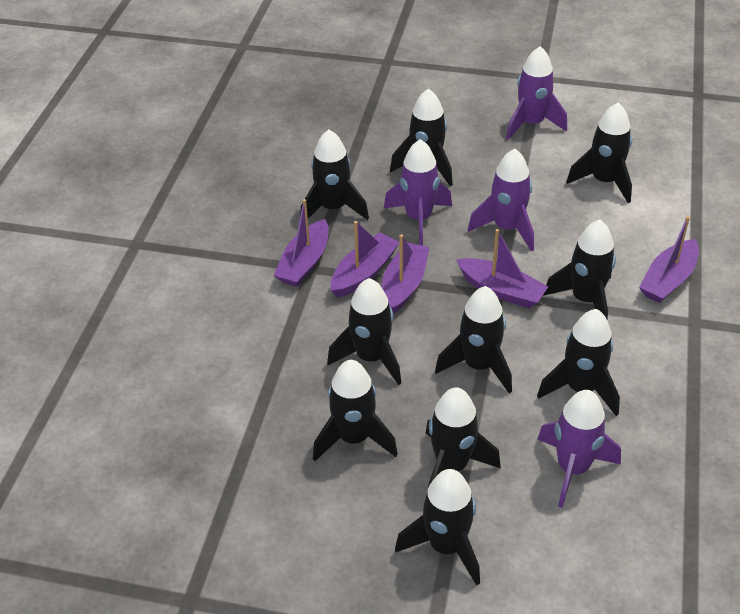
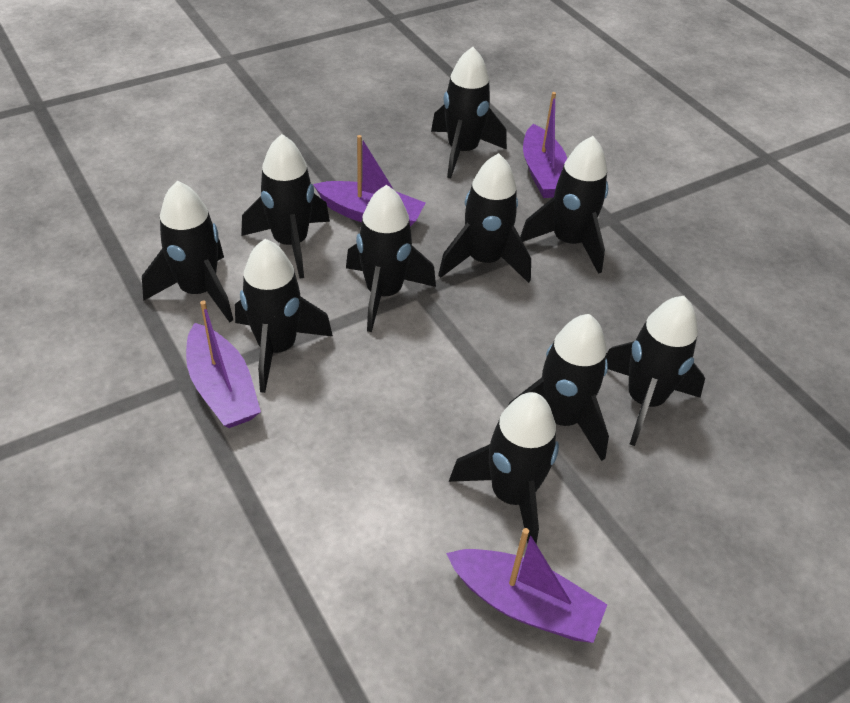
purple boat: [273,199,329,287] [330,221,399,297] [382,234,429,314] [456,229,548,308] [639,216,699,303] = 5 -> [186,301,261,428] [313,135,425,226] [446,528,608,643] [523,92,567,198] = 4
purple rocket: [384,139,452,245] [468,149,534,251] [506,46,567,140] [537,390,621,508] = 4 -> none = 0

